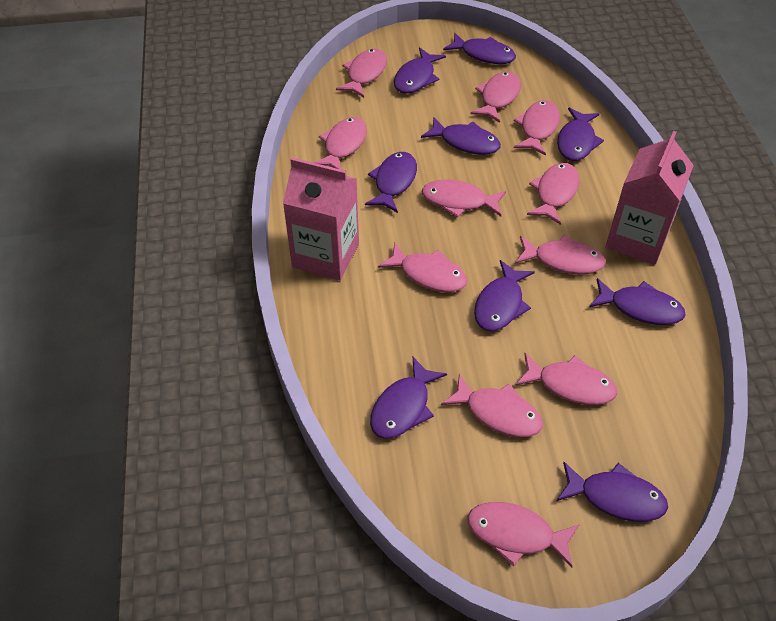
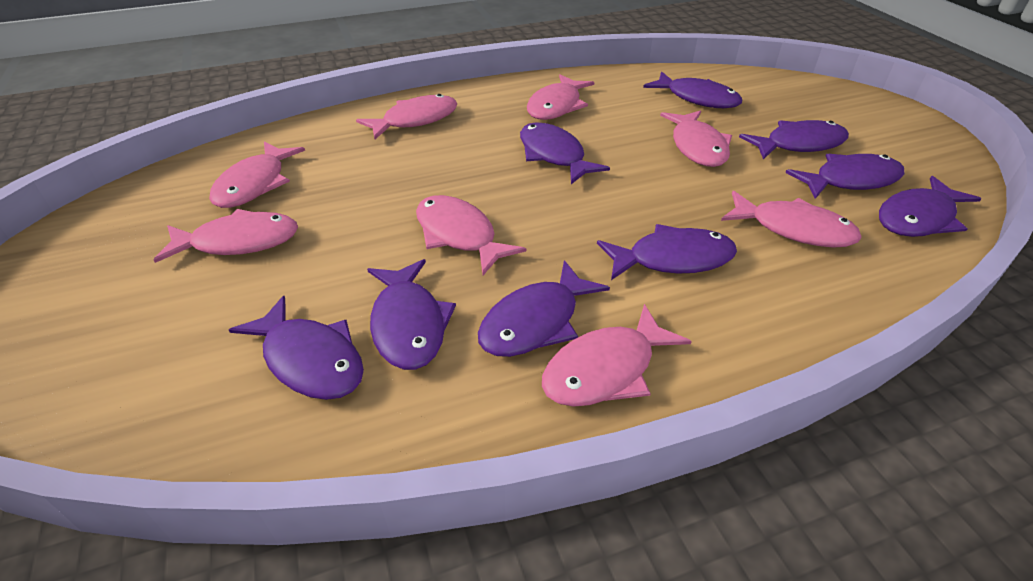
pink carton: [283,158,359,280] [605,131,694,265] = 2 -> none = 0
pink fish: [313,117,367,170] [336,49,387,98] [378,243,467,292] [422,180,506,218] [441,374,543,437] [467,502,579,568] [470,71,521,123] [514,100,560,156] [515,235,606,274] [515,353,617,405] [527,163,579,225] = 11 -> [154,209,298,263] [209,142,305,208] [356,94,458,139] [416,195,526,275] [527,74,594,120] [542,304,692,407] [660,110,732,167] [721,191,862,248] = 8

